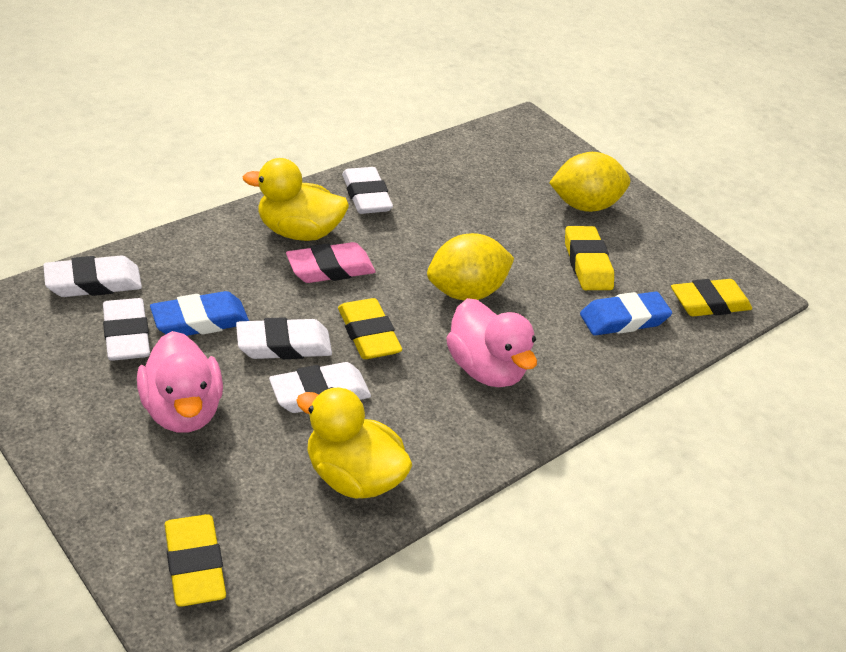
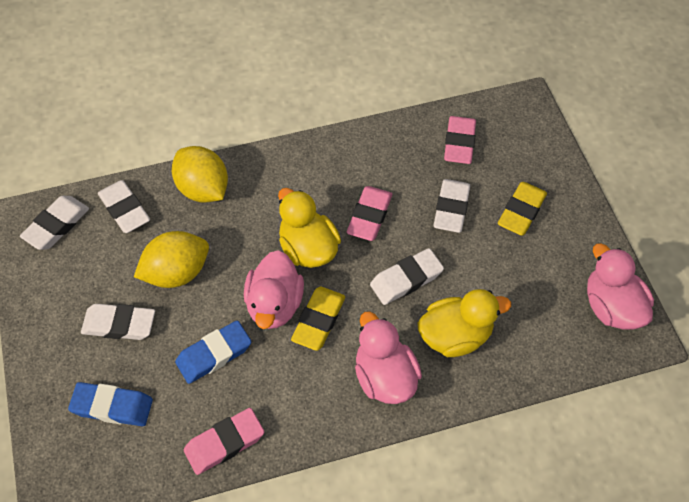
pink duck: [137,331,223,433] [446,298,537,387] = 2 -> [244,250,304,329] [355,311,422,404] [587,243,654,329] = 3
pink eraser: [286,242,375,283] = 1 -> [184,408,264,475] [347,186,392,241] [444,116,476,164] = 3
yellow eraser: [165,514,226,607] [338,298,402,359] [565,226,614,290] [671,279,752,316] = 4 -> [291,287,345,351] [498,182,547,236] = 2

